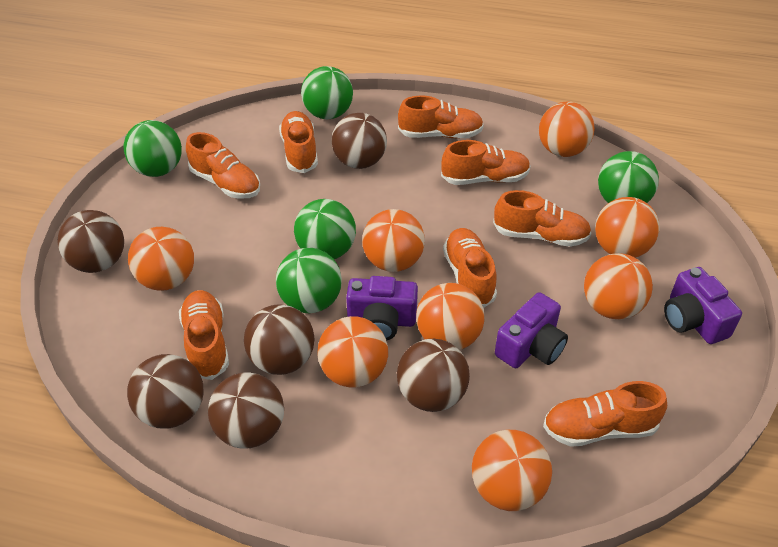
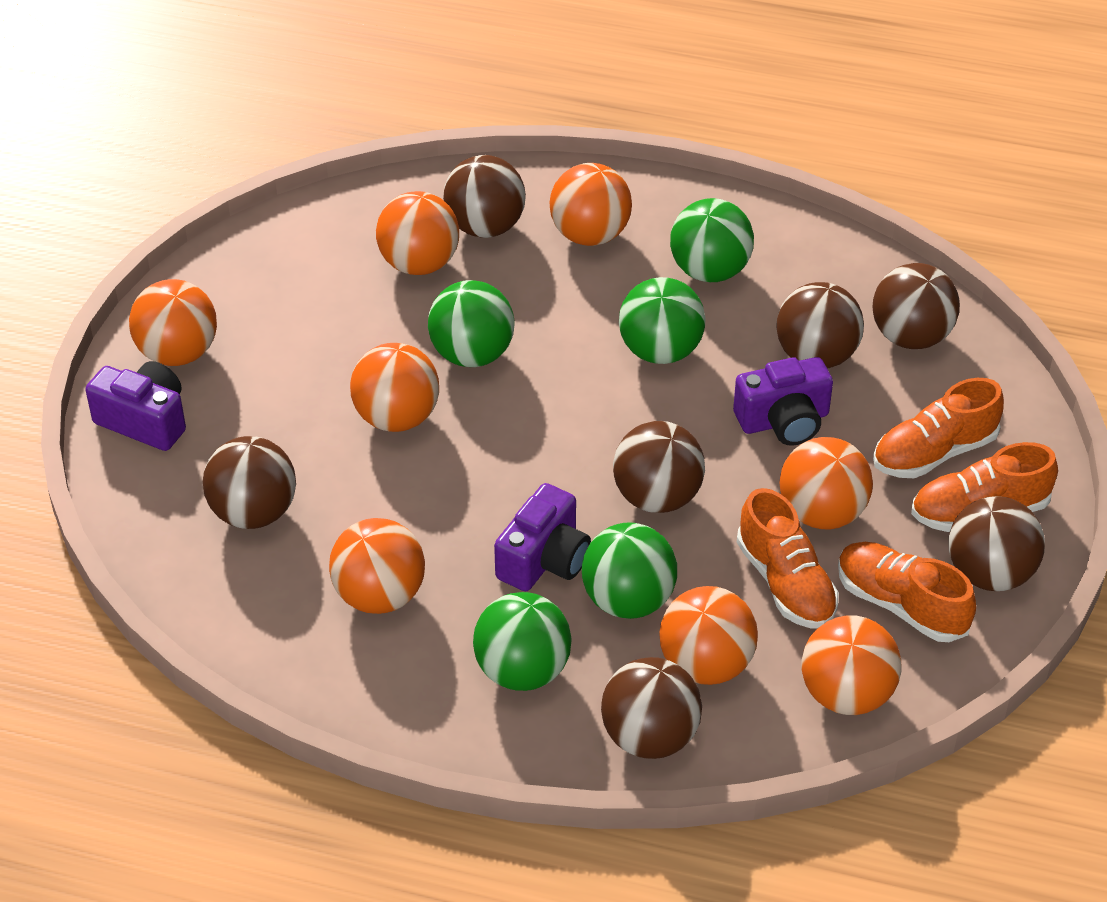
brown ball: [57,210,124,273] [127,354,203,428] [208,372,284,449] [244,305,315,375] [332,113,387,169] [397,339,470,412] = 6 -> [203,436,296,529] [443,155,526,238] [601,657,702,759] [613,421,705,513] [776,282,864,369] [873,263,960,349] [949,496,1045,591] = 7
orange shoe: [179,290,229,380] [186,132,260,199] [279,111,318,173] [398,95,484,138] [441,140,531,185] [443,228,497,308] [493,190,591,247] [543,381,667,447] = 8 -> [737,488,839,629] [838,542,976,642] [873,378,1004,478] [911,442,1058,532] = 4

